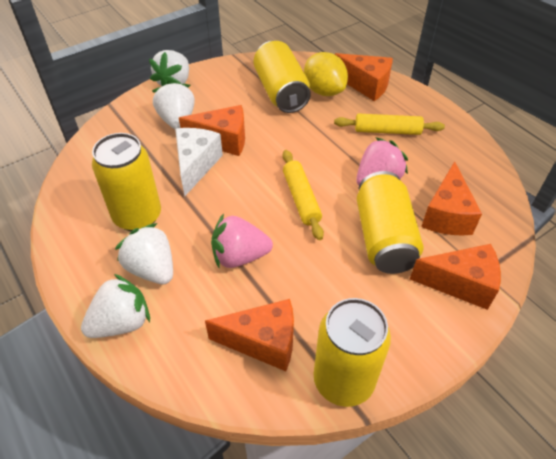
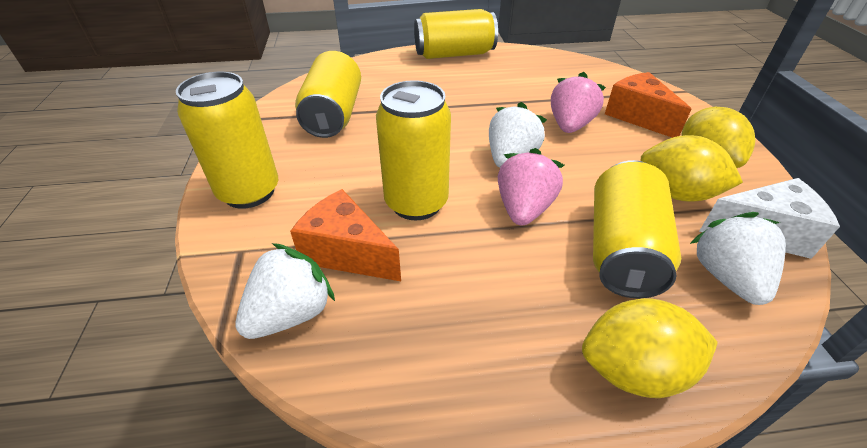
orange cheese: [179,105,245,156] [205,299,294,371] [335,53,393,101] [410,244,501,310] [421,161,482,236] = 5 -> [290,189,401,281] [605,72,691,138] = 2
white strawberry: [81,274,150,338] [115,223,173,284] [149,50,189,86] [152,80,195,129] = 4 -> [236,243,335,339] [489,102,547,168] [690,212,786,305] = 3
yellow can: [92,133,161,231] [253,41,311,113] [314,298,391,407] [357,171,424,274] = 4 -> [176,72,278,209] [295,51,361,138] [376,80,451,220] [414,9,498,59] [593,160,681,298] = 5
yellow lemon: [304,52,348,96] = 1 -> [582,298,718,398] [641,135,743,202] [681,107,756,168] = 3
yellow rolling pin: [282,150,324,240] [334,114,445,135] = 2 -> none = 0

